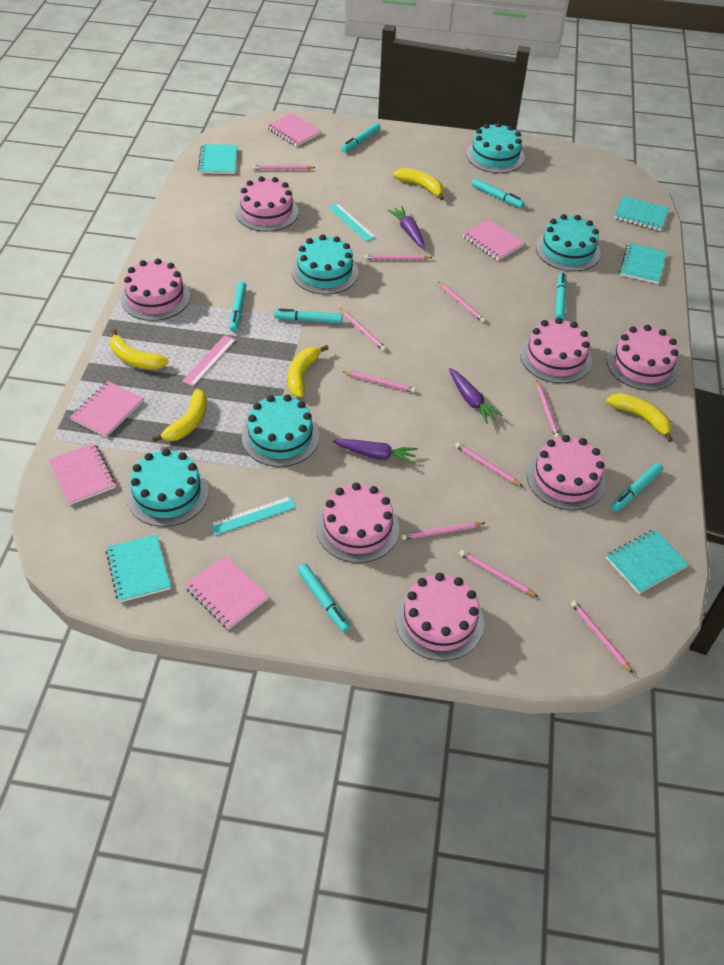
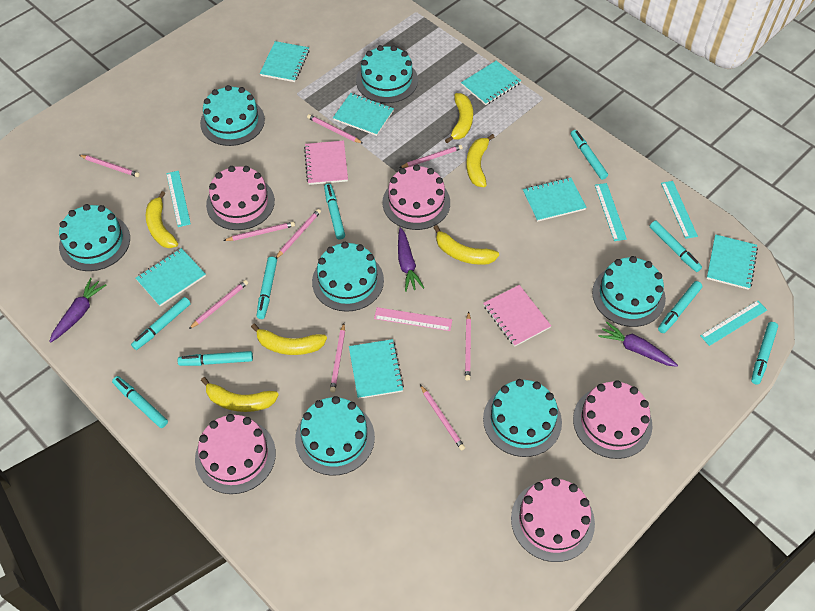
pink cake: [121,258,190,321] [236,176,299,232] [316,483,399,563] [395,573,484,661] [520,318,592,384] [527,435,606,510] [607,325,679,391] = 7 -> [195,414,276,494] [206,166,275,230] [382,164,450,230] [511,478,595,562] [573,380,652,459] = 5
pink notebook: [49,443,116,505] [70,381,144,438] [185,555,269,629] [267,113,322,147] [463,219,525,260] = 5 -> [304,140,348,185] [483,285,551,347] = 2
pink pencil: [252,165,316,170] [340,308,386,351] [342,371,416,393] [364,255,433,260] [401,522,485,540] [439,282,486,323] [455,442,523,486] [459,550,538,597] [537,381,560,438] [571,600,633,673] = 10 -> [80,155,140,177] [189,280,248,329] [223,222,295,241] [276,209,321,259] [307,114,363,144] [330,323,345,392] [399,145,463,168] [420,385,465,450] [465,311,471,381] = 9
turquoise cake: [126,449,209,527] [242,394,319,467] [292,234,358,295] [466,122,525,173] [536,214,600,271] = 5 -> [59,204,130,271] [200,85,265,146] [295,396,375,476] [312,242,384,312] [356,45,418,103] [483,379,562,457] [592,256,666,327] = 7
turquoise marker: [230,281,246,332] [274,308,343,323] [298,564,351,632] [341,123,381,153] [472,178,524,208] [555,273,567,320] [611,463,663,512] = 7 -> [112,376,168,428] [131,297,191,350] [178,351,253,366] [257,257,277,319] [324,184,345,240] [571,130,608,180] [650,221,702,272] [658,281,702,333] [751,322,778,385] = 9
turquoise notebook: [106,534,171,602] [198,144,237,174] [606,529,689,594] [614,196,669,231] [619,243,667,284] = 5 -> [136,248,206,307] [260,41,310,82] [333,93,394,136] [349,339,404,399] [461,61,521,105] [523,177,587,222] [707,234,758,290] = 7
turquoise ruler: [210,496,296,535] [328,203,376,242] = 2 -> [166,171,191,227] [595,183,627,241] [661,181,698,239] [700,301,767,346] = 4
yellow banana: [110,329,169,370] [152,389,207,442] [288,345,329,398] [393,168,444,200] [606,393,673,442] = 5 -> [146,191,178,248] [201,377,278,412] [251,324,327,355] [433,225,499,265] [445,93,473,143] [466,134,494,187] = 6

